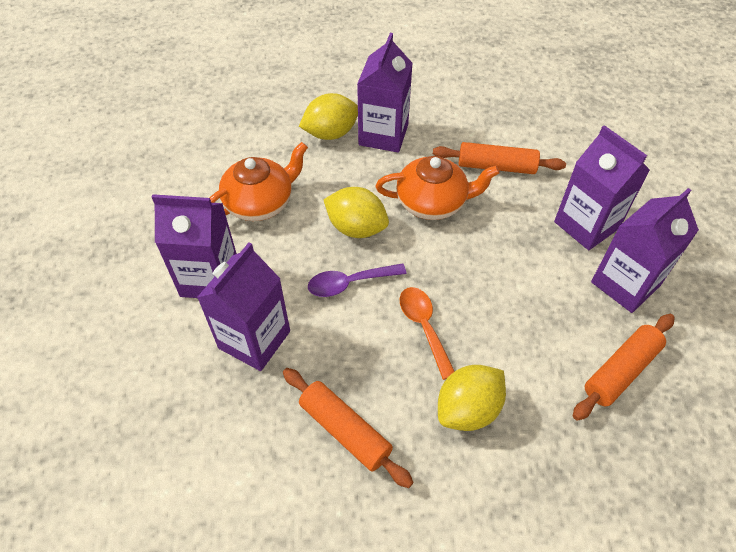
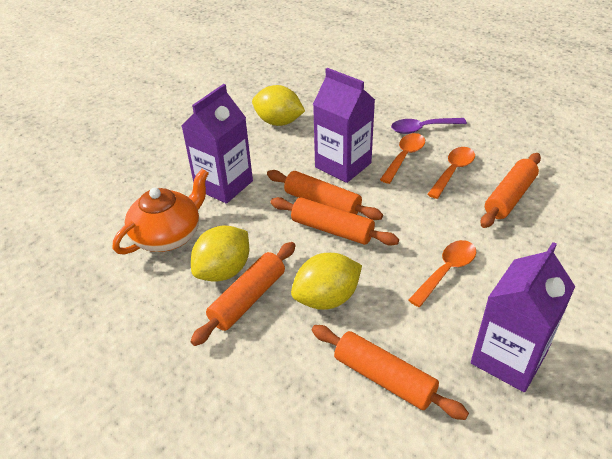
orange rolling pin: [283,368,414,488] [433,142,566,174] [573,314,675,421] = 3 -> [190,242,296,346] [267,170,383,220] [270,197,399,246] [312,325,469,420] [481,153,541,228] = 5
orange spoon: [400,287,455,380] = 1 -> [380,133,425,184] [408,240,477,307] [427,147,475,199] = 3
orange teapot: [210,142,308,221] [376,156,500,220] = 2 -> [113,169,209,255] = 1
purple carton: [152,194,237,298] [197,242,290,371] [357,33,413,153] [554,125,650,250] [591,188,699,313] = 5 -> [182,84,253,204] [313,68,375,183] [471,242,575,392] = 3

